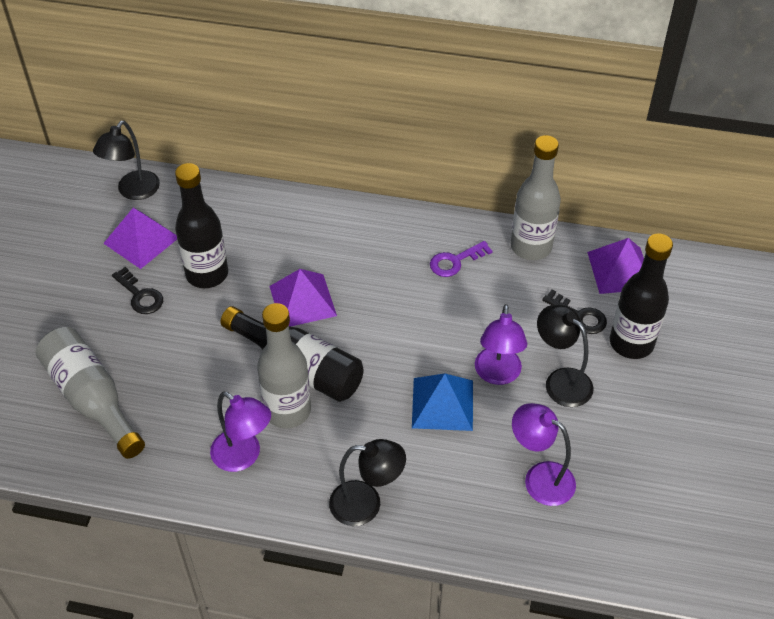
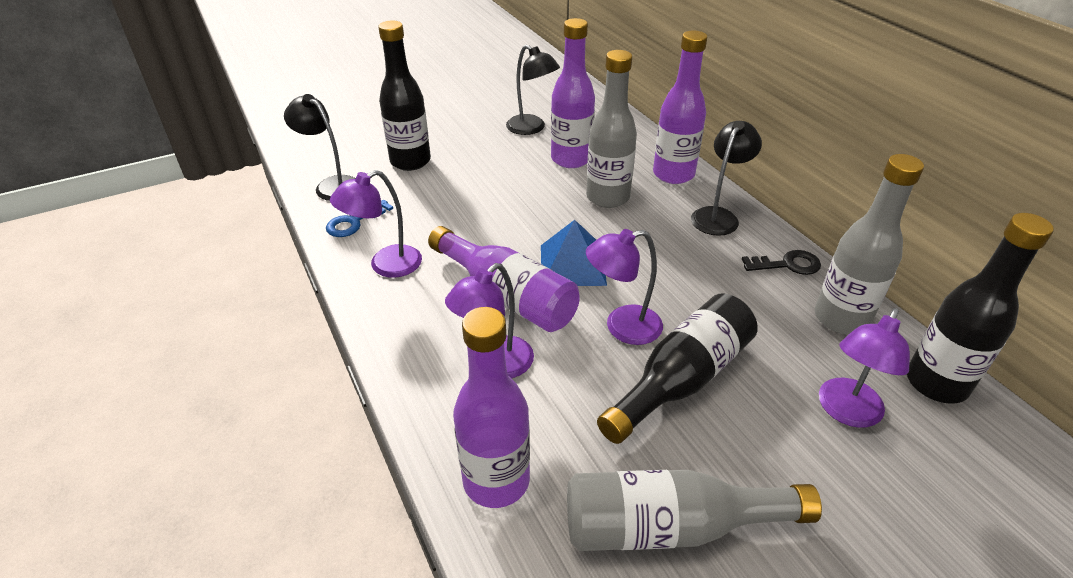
black key: [112,267,163,314] [542,289,607,334] = 2 -> [742,250,821,275] = 1
blue key: none = 0 -> [326,200,393,237] = 1
purple bottle: none = 0 -> [428,226,580,332] [453,307,530,508] [551,18,595,168] [653,31,707,184] = 4
purple key: [430,241,492,277] = 1 -> none = 0
purple lamp: [210,392,271,472] [475,304,527,385] [512,403,576,506] = 3 -> [330,170,422,278] [445,263,534,378] [586,229,663,345] [819,308,910,428] = 4
purple pyramid: [103,208,177,269] [269,269,337,327] [587,238,644,294] = 3 -> none = 0

